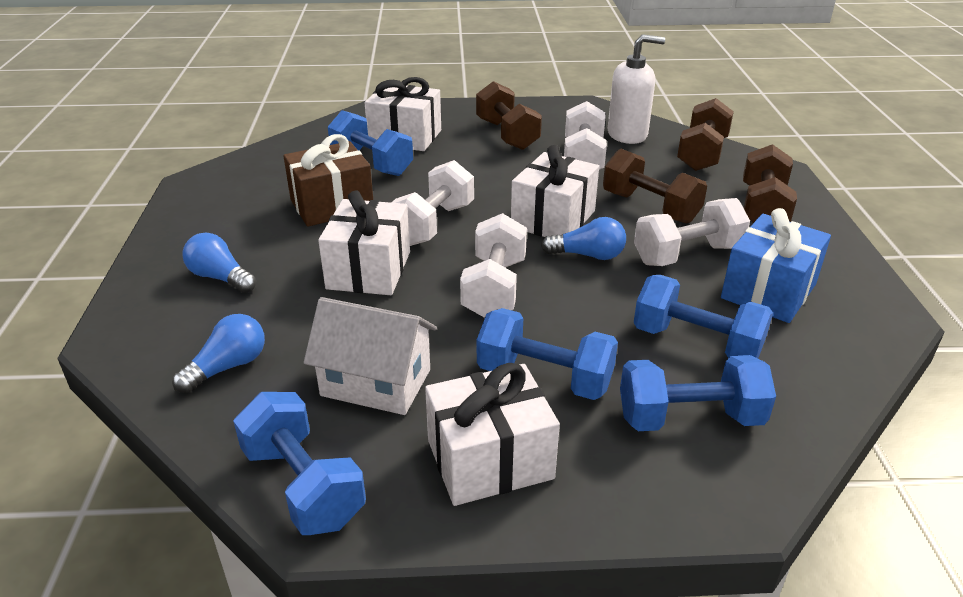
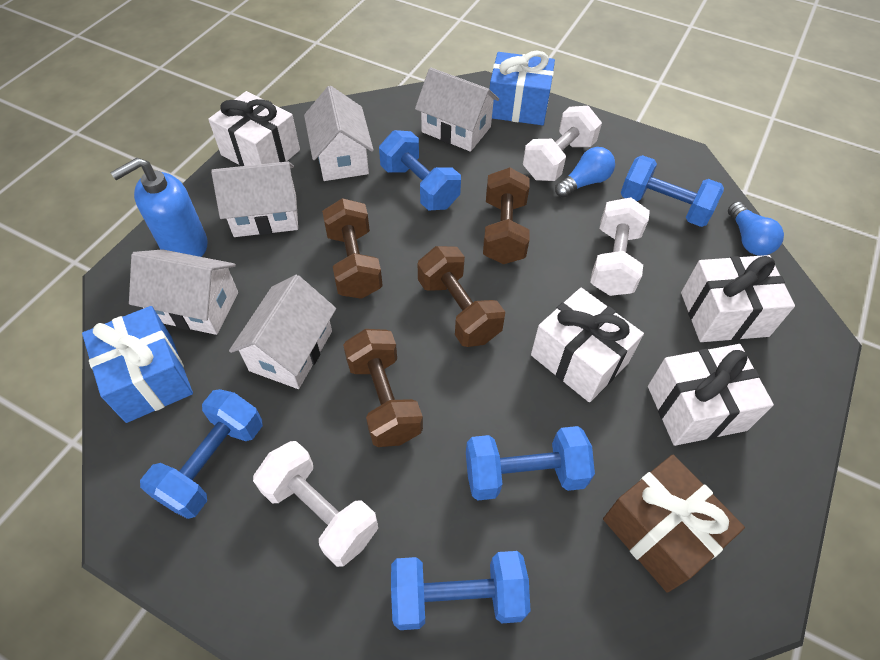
blue gift: [721,208,831,323] = 1 -> [82,306,193,423] [490,51,555,125] = 2
blue light bulb: [172,314,265,393] [182,233,256,293] [541,217,626,260] = 3 -> [555,147,615,198] [728,202,784,256] = 2
blue soap dispenser: none = 0 -> [110,158,208,257] = 1
white dumbbell: [391,160,474,246] [460,213,527,318] [564,101,607,170] [634,198,750,266] = 4 -> [253,441,378,567] [523,106,602,181] [590,197,650,296] = 3
white house: [304,297,437,415] = 1 -> [129,249,238,335] [211,161,298,237] [229,275,336,389] [304,86,373,181] [415,67,499,152] = 5
white soap dispenser: [608,34,665,144] = 1 -> none = 0

